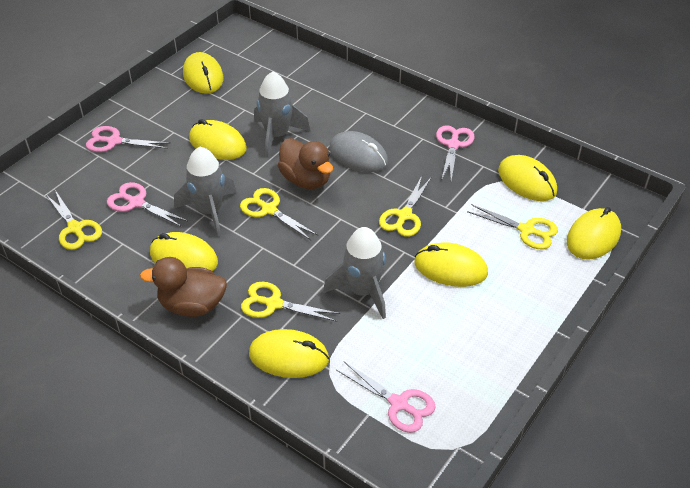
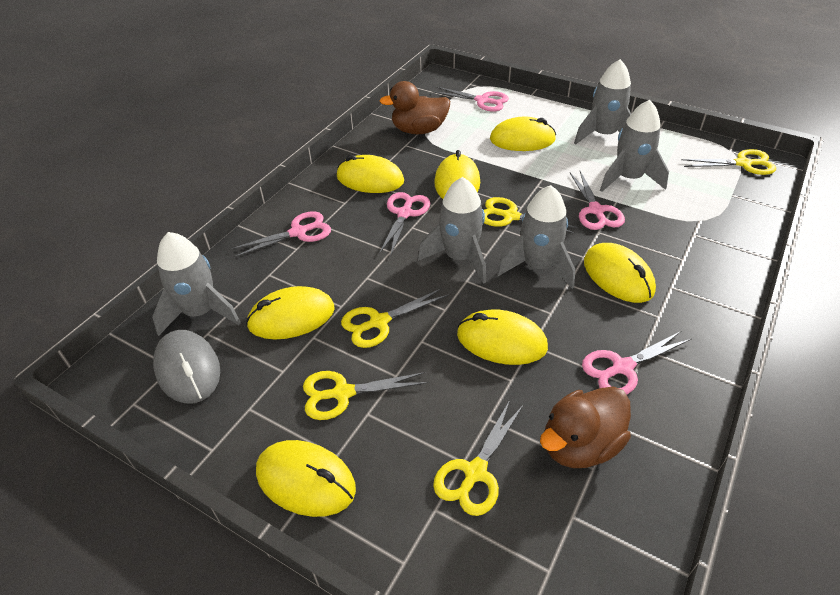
grey rocket: [174,147,237,237] [254,71,310,158] [323,227,386,319] = 3 -> [152,232,241,336] [418,177,486,284] [497,185,575,289] [574,59,631,145] [600,100,669,192] = 5
pink scissors: [86,126,170,152] [107,182,188,227] [336,362,436,433] [436,125,474,181] = 4 -> [231,211,331,257] [379,192,430,257] [432,87,509,112] [570,171,625,230] [582,331,691,395] = 5

